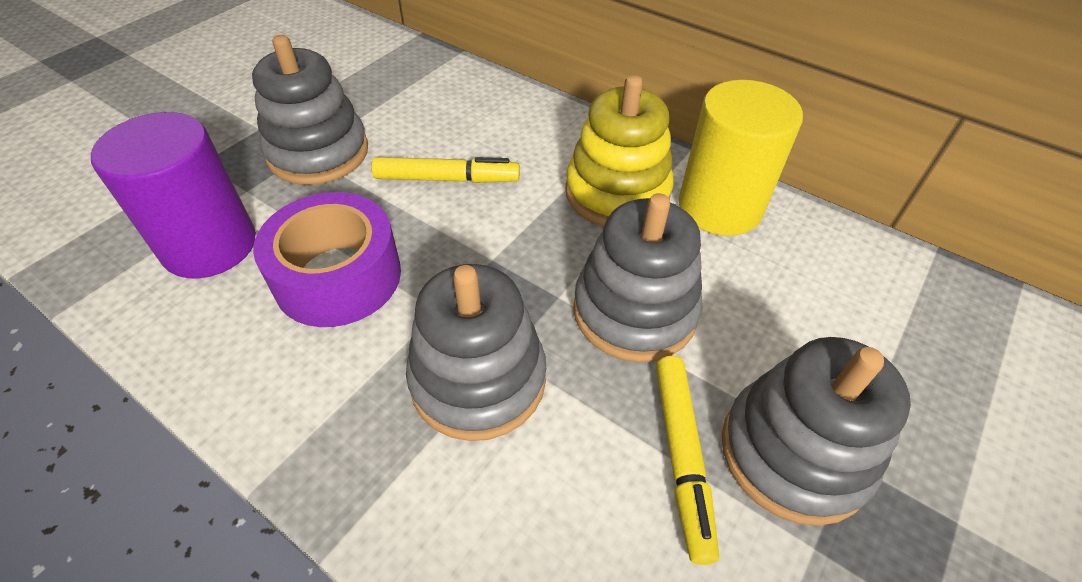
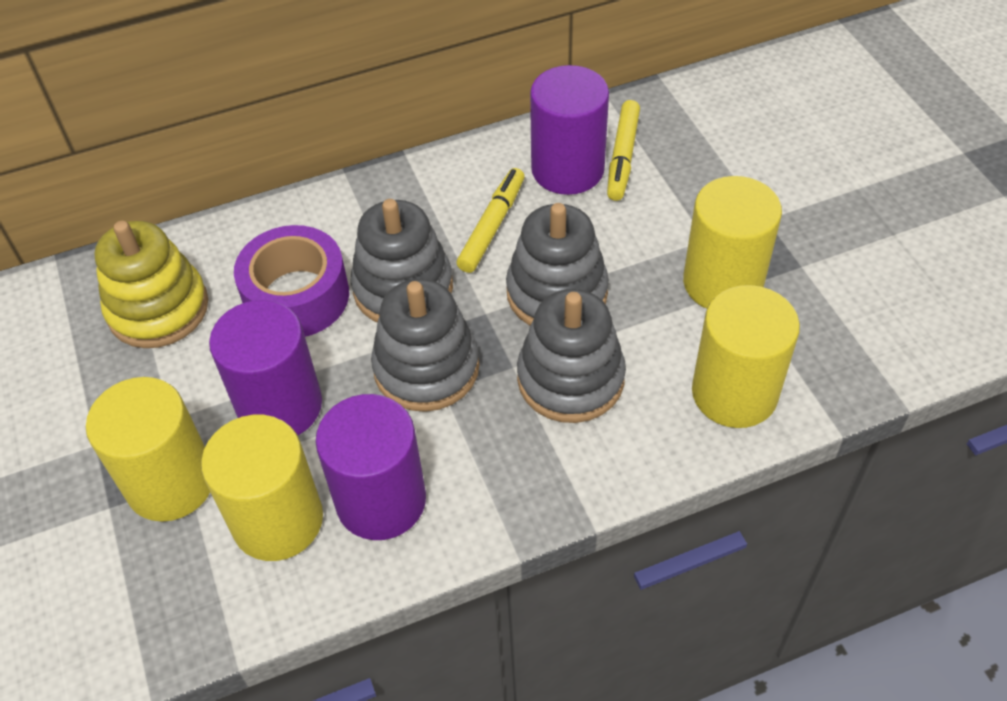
purple cylinder: [91,112,256,279] = 1 -> [209,300,322,435] [315,394,426,540] [530,65,609,195] = 3
yellow cylinder: [678,80,803,236] = 1 -> [86,377,210,522] [201,415,323,561] [683,176,782,309] [692,285,800,428] = 4

